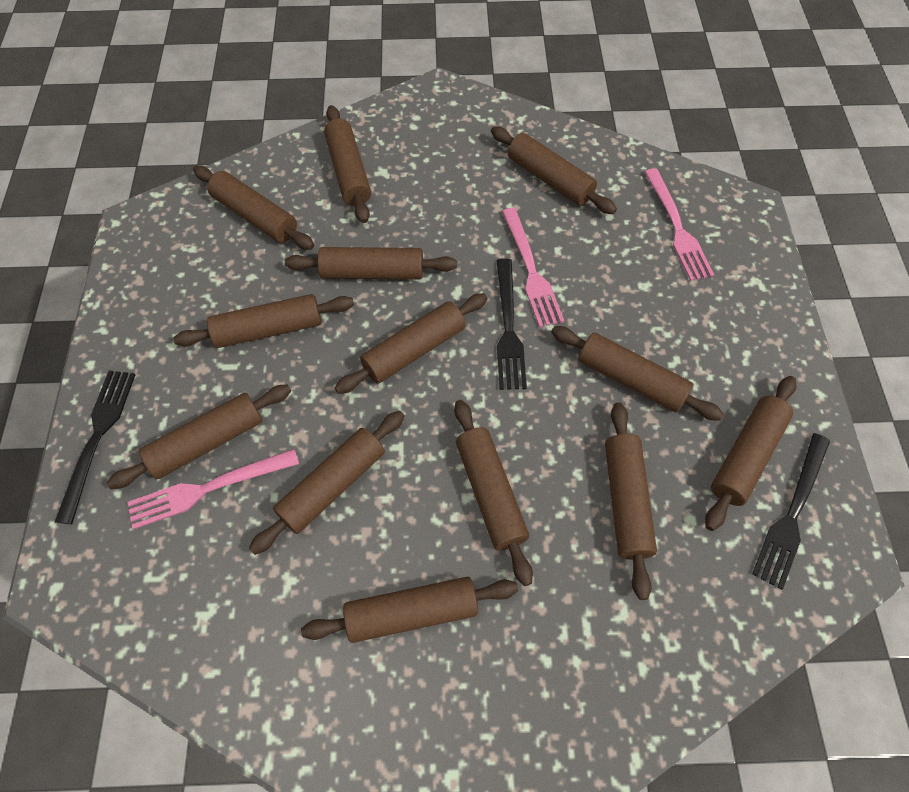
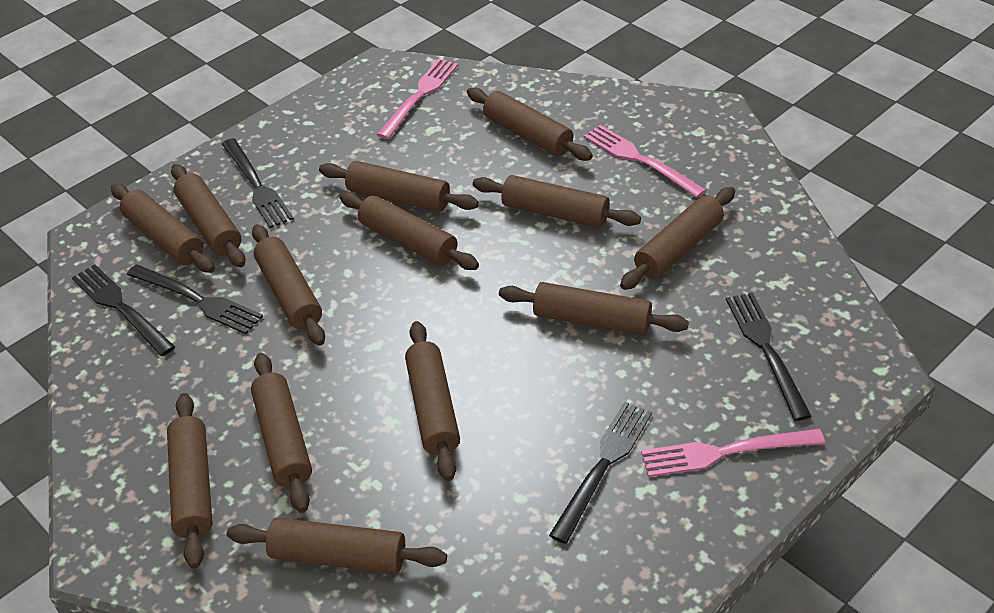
black fork: [55,370,136,524] [496,258,527,390] [752,433,830,590] = 3 -> [72,264,175,356] [127,264,263,334] [222,138,294,228] [549,402,652,544] [726,292,812,421] = 5

